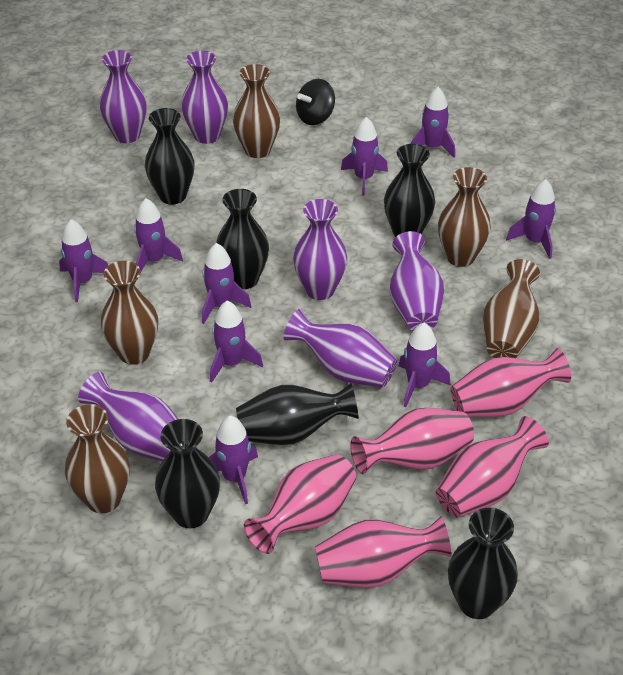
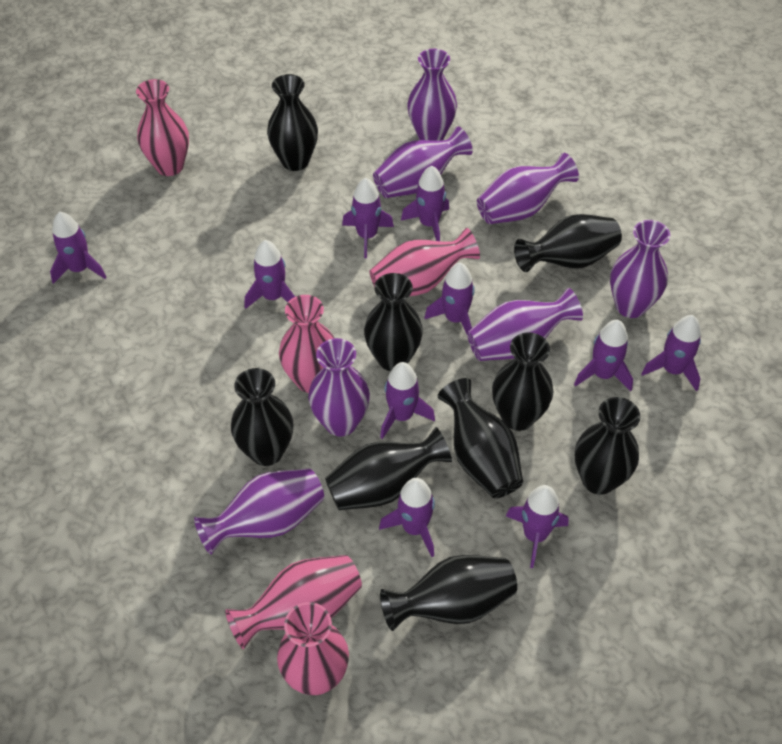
black spinning top: [296,79,335,125] = 1 -> none = 0
black vase: [145,108,194,205] [155,419,220,528] [216,189,269,289] [236,383,359,445] [384,144,435,237] [448,508,518,619] = 6 -> [231,368,293,466] [267,74,318,171] [325,427,452,510] [364,273,423,371] [380,555,517,631] [438,378,523,498] [492,333,553,431] [514,214,622,272] [575,397,640,495] = 9
brown vase: [65,404,130,514] [101,261,158,365] [233,64,280,158] [438,167,491,267] [483,259,540,358] = 5 -> none = 0
purple rocket: [59,219,108,302] [134,198,183,272] [202,243,251,324] [209,416,258,504] [210,301,263,382] [341,117,388,195] [398,323,450,407] [411,87,455,158] [506,179,556,259] = 9 -> [50,211,107,284] [245,240,295,309] [342,178,394,258] [379,478,435,557] [380,362,435,439] [401,166,449,241] [424,263,475,334] [506,485,568,568] [574,320,633,391] [641,315,701,391] = 10
purple vase: [78,372,178,461] [100,50,147,143] [181,51,228,144] [284,309,397,388] [293,199,347,300] [389,231,444,330] = 6 -> [194,469,324,555] [308,338,370,436] [373,126,473,198] [407,49,457,141] [467,288,583,361] [477,153,579,224] [610,220,670,318] = 7

